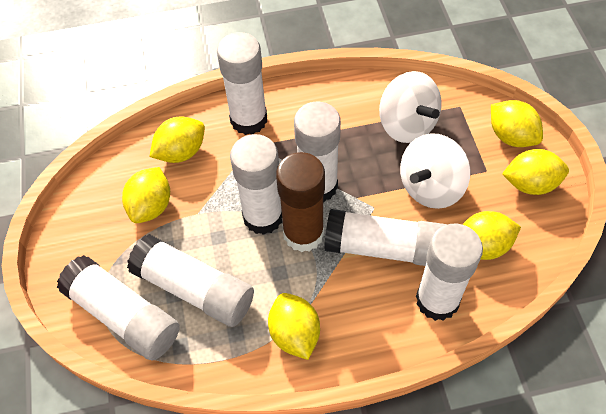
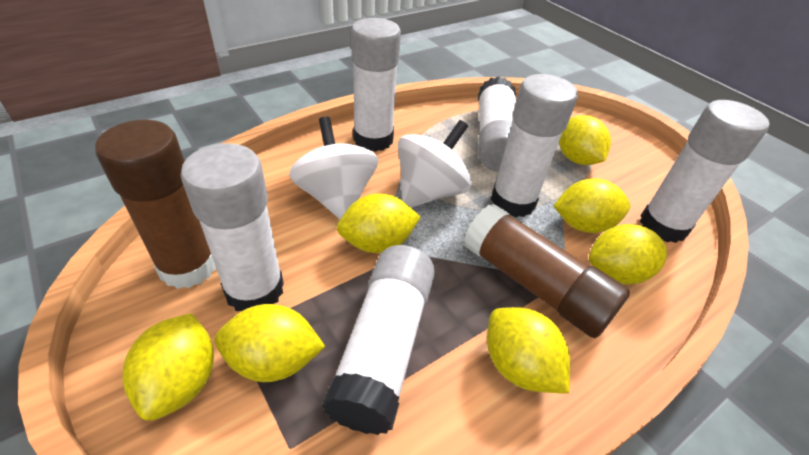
brown glue stick: [276,152,325,252] = 1 -> [95,120,216,289] [463,203,630,338] = 2
white glue stick: [57,255,180,361] [127,234,254,327] [217,32,267,135] [230,134,282,235] [294,102,341,203] [324,209,447,266] [416,223,483,321] = 7 -> [181,143,284,311] [322,245,435,435] [351,18,401,152] [478,77,516,172] [491,74,578,218] [640,100,770,243] = 6
yellow lemon: [122,167,170,223] [150,116,205,163] [268,293,320,360] [463,211,521,260] [491,100,543,147] [502,149,569,195] = 6 -> [122,313,214,421] [215,304,326,382] [337,194,421,253] [487,307,570,394] [553,178,630,233] [559,115,611,165] [589,224,668,285] = 7

